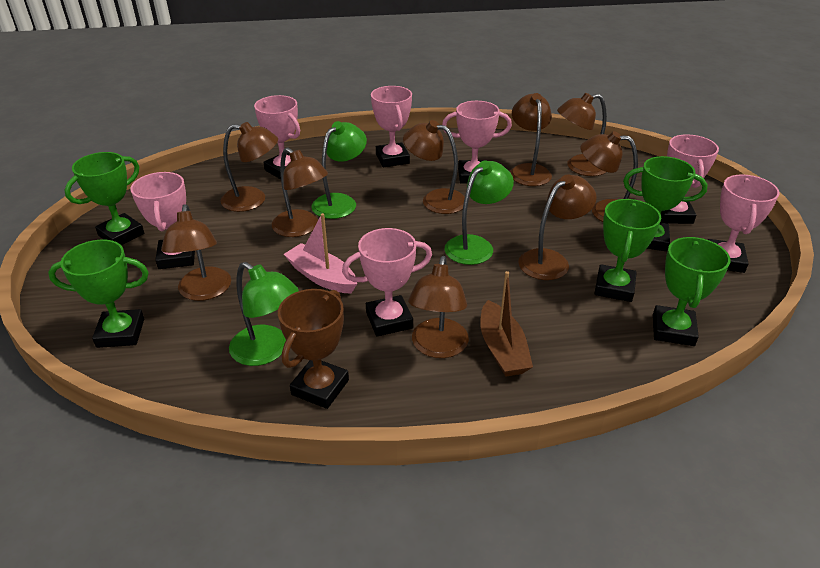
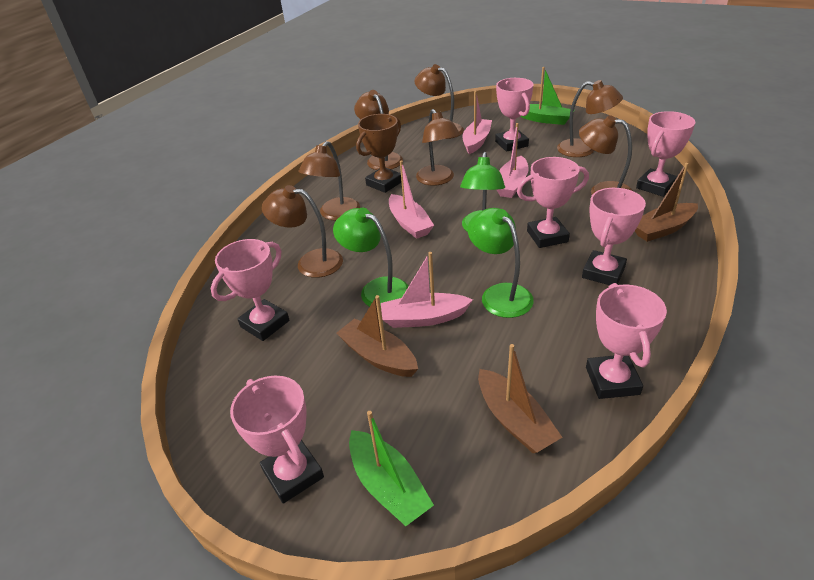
brown boat: [480,271,533,377] = 1 -> [336,295,418,377] [478,344,562,453] [635,163,698,242] = 3
brown lamp: [161,204,231,301] [221,122,278,212] [272,148,328,237] [403,120,465,214] [408,256,469,358] [510,93,552,186] [518,175,597,280] [557,93,607,176] [581,131,638,222] = 9 -> [262,185,343,278] [299,141,360,221] [354,90,403,170] [414,64,464,139] [416,109,460,186] [557,80,623,157] [579,115,633,195] = 7
green boat: none = 0 -> [349,411,434,526] [520,67,575,125] = 2
green trophy: [48,240,149,348] [64,152,144,245] [594,199,661,302] [623,156,708,251] [653,237,730,346] = 5 -> none = 0
pink boat: [284,213,357,294] = 1 -> [381,252,473,328] [389,161,434,239] [463,91,492,154] [497,123,529,198] = 4

